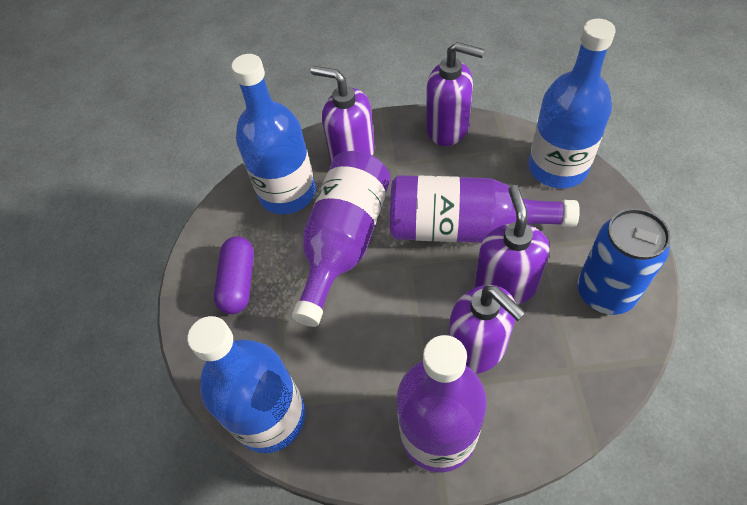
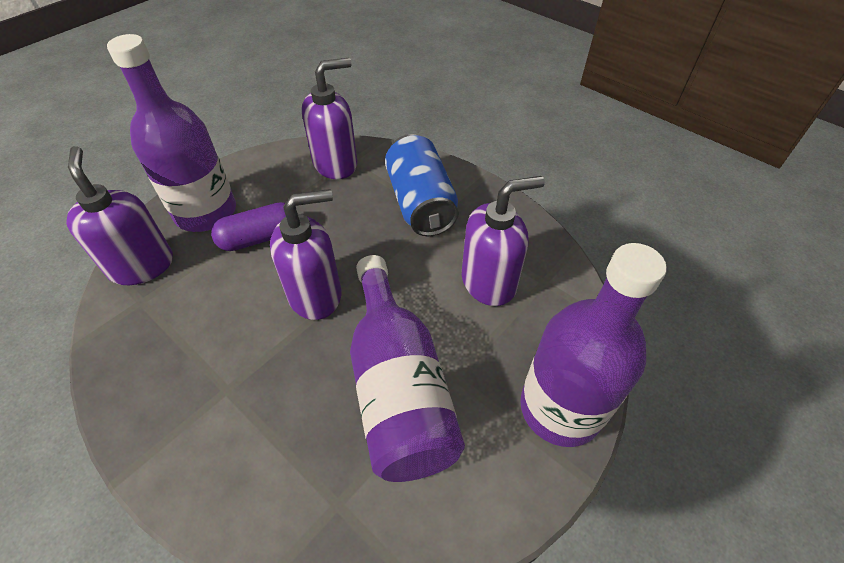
blue bottle: [187,316,306,453] [231,54,316,214] [529,19,615,188] = 3 -> none = 0

